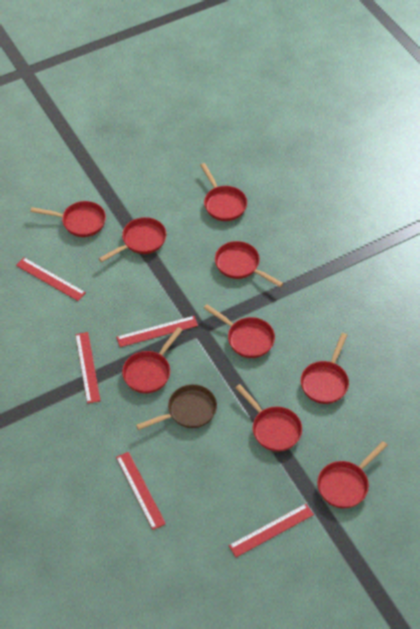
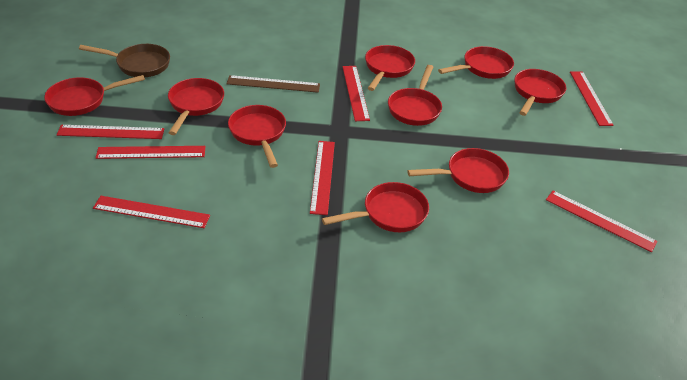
brown ruler: none = 0 -> [226,75,320,93] = 1
red ruler: [16,257,86,301] [75,332,101,404] [116,316,198,347] [116,452,166,530] [228,504,314,557] = 5 -> [57,125,165,139] [93,196,210,228] [96,146,206,159] [310,141,335,215] [342,66,370,121] [546,191,658,252] [570,71,614,126] = 7

